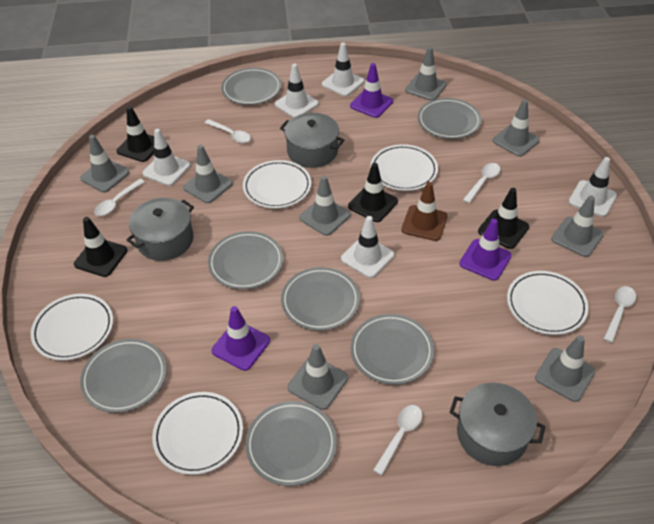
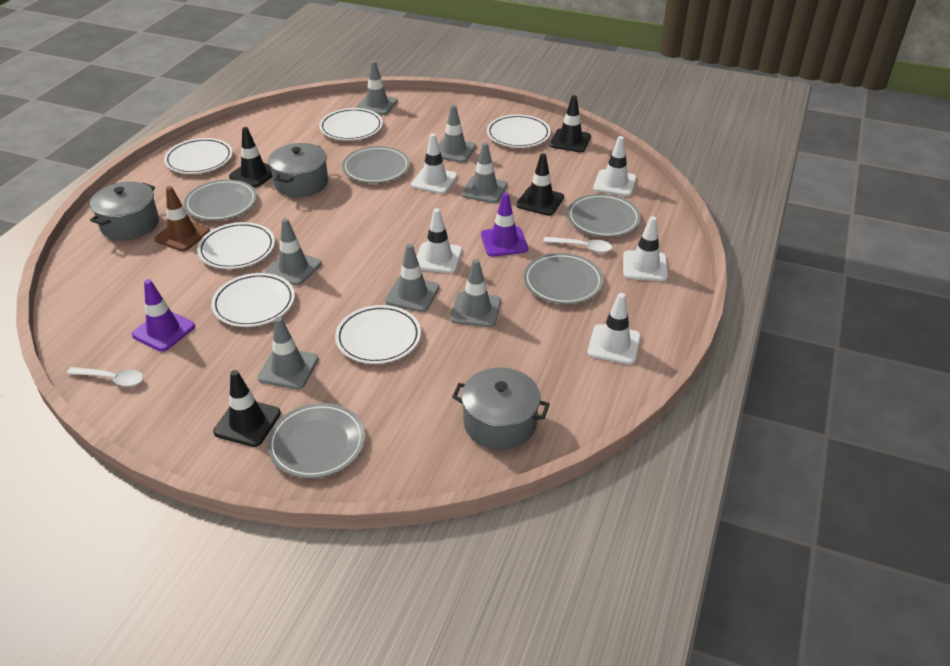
grey plate: [80,339,167,413] [208,231,283,289] [221,68,281,105] [245,401,337,486] [281,267,360,330] [351,314,434,385] [418,98,482,139] = 7 -> [184,179,257,221] [267,403,365,478] [342,146,410,183] [524,253,604,304] [567,194,641,237] = 5
grey traffic cone: [80,135,130,192] [183,145,233,203] [288,344,348,410] [299,175,350,236] [405,47,447,101] [493,99,540,156] [535,335,595,402] [551,195,604,257] = 8 -> [257,317,318,389] [265,218,322,286] [356,61,398,115] [385,244,439,312] [438,105,476,163] [450,259,501,327] [462,142,507,203] = 7
purple traffic cone: [212,306,270,371] [350,63,393,118] [459,219,512,281] = 3 -> [132,279,195,352] [481,193,528,257] = 2
white plate: [31,294,113,360] [152,392,243,475] [243,160,311,208] [370,144,438,191] [507,271,589,335] = 5 -> [164,138,233,174] [197,222,275,269] [211,273,295,327] [319,108,383,141] [335,305,421,364] [487,114,551,148] = 6
white spoon: [94,179,145,216] [205,119,251,143] [373,405,422,475] [463,163,500,203] [604,286,636,343] = 5 -> [67,367,143,387] [543,237,612,253] = 2

